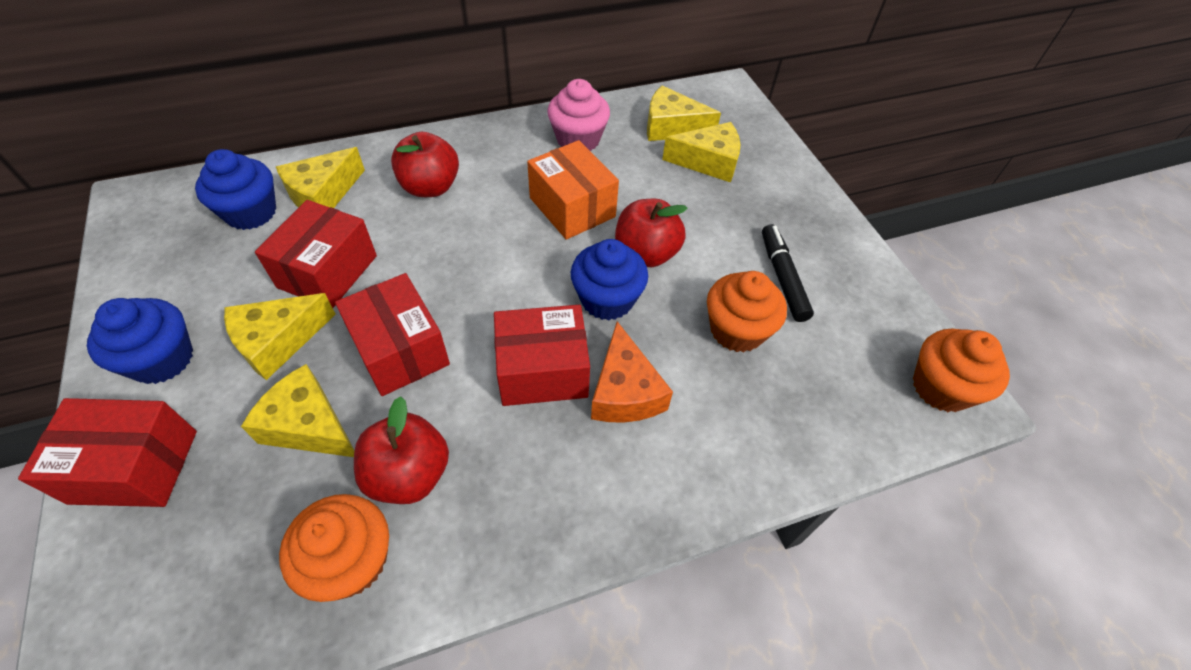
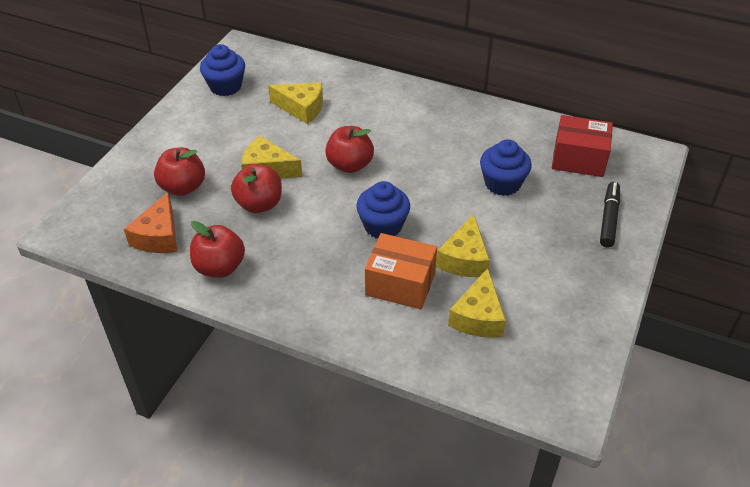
orange cupcake: [279,494,389,602] [707,271,787,352] [913,328,1010,412] = 3 -> none = 0
pink cupcake: [547,79,610,151] = 1 -> none = 0
red apple: [354,396,449,504] [391,132,459,197] [615,199,688,267] = 3 -> [154,147,205,196] [190,221,245,278] [231,164,282,213] [325,126,374,173] = 4
red box: [18,398,197,507] [255,200,377,308] [335,273,450,396] [494,305,590,406] = 4 -> [552,115,613,177] = 1
yellow cheese: [224,293,336,380] [241,364,355,457] [276,147,365,208] [647,85,721,141] [662,122,740,182] = 5 -> [241,136,302,179] [268,82,323,124] [436,214,490,277] [448,268,506,338] = 4

